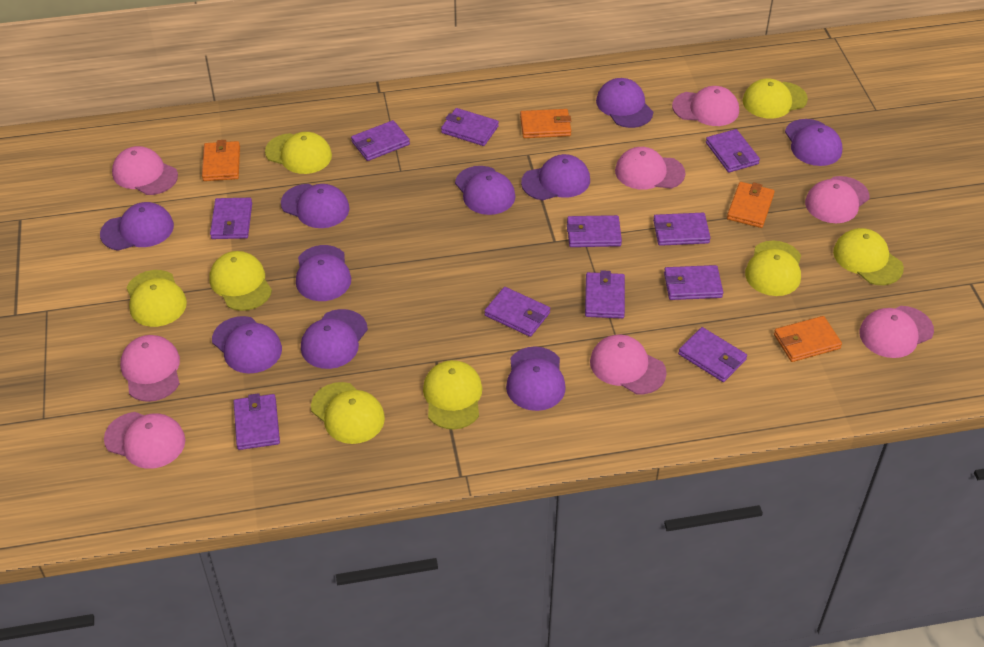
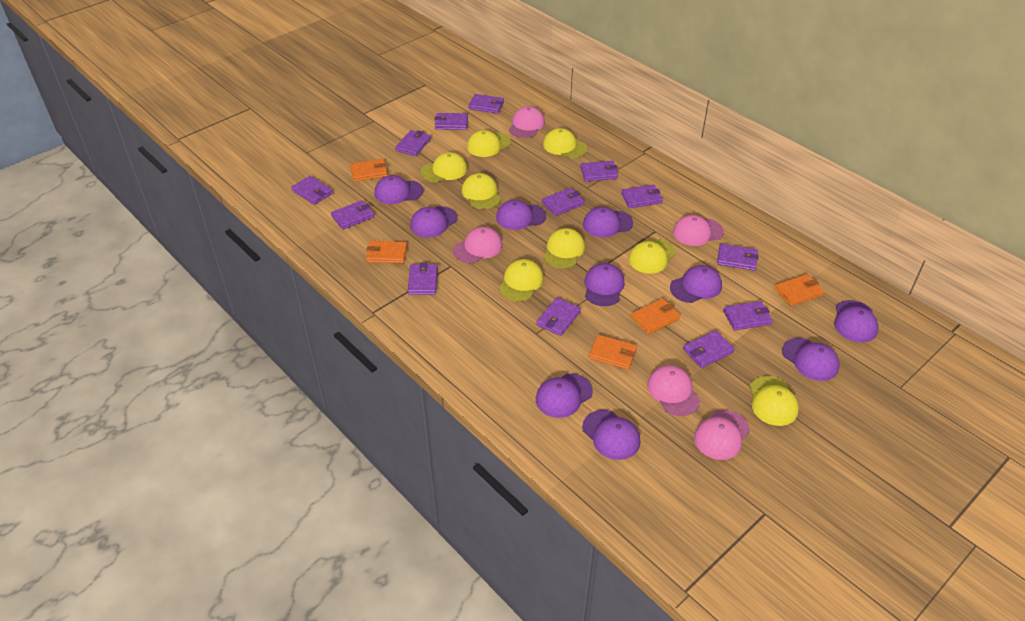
orange wallet: [202,140,240,181] [520,109,571,138] [727,182,775,228] [774,316,842,362] = 4 -> [350,159,388,182] [366,241,407,263] [589,335,637,370] [631,298,680,334] [775,274,824,306] = 5
pink cap: [104,412,185,469] [112,146,178,195] [120,335,180,402] [590,335,667,394] [615,147,685,190] [672,86,739,126] [805,176,869,223] [859,306,934,358] = 8 -> [453,227,503,263] [509,106,545,138] [647,365,700,416] [673,215,724,246] [694,410,750,460] = 5
purple wallet: [210,198,252,239] [233,393,280,450] [351,120,410,161] [441,108,499,146] [484,287,550,337] [567,215,622,247] [585,270,625,319] [653,213,710,246] [664,265,723,300] [678,327,747,382] [706,129,760,173] = 11 -> [291,176,333,205] [331,200,374,230] [395,130,431,156] [408,263,438,295] [435,113,468,130] [468,94,504,114] [537,297,581,336] [542,188,584,216] [580,161,618,181] [621,185,662,208] [683,330,735,368] [717,244,759,271] [724,301,773,331] = 13

